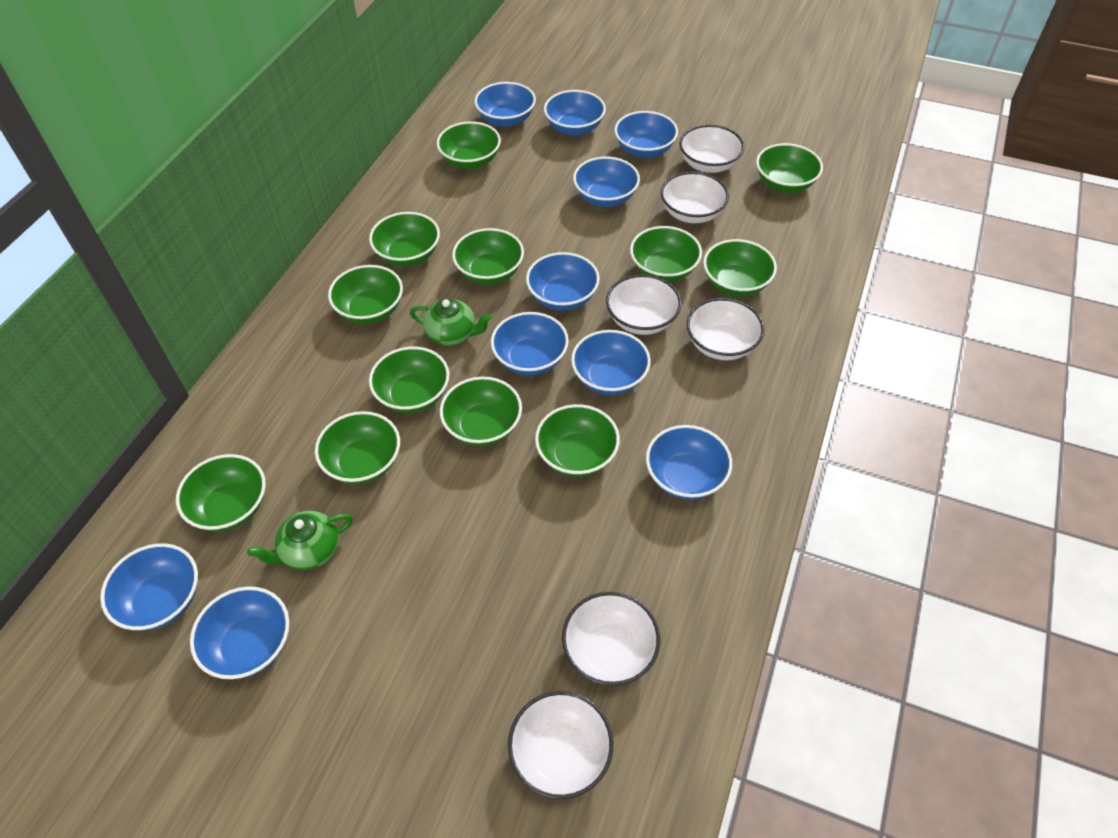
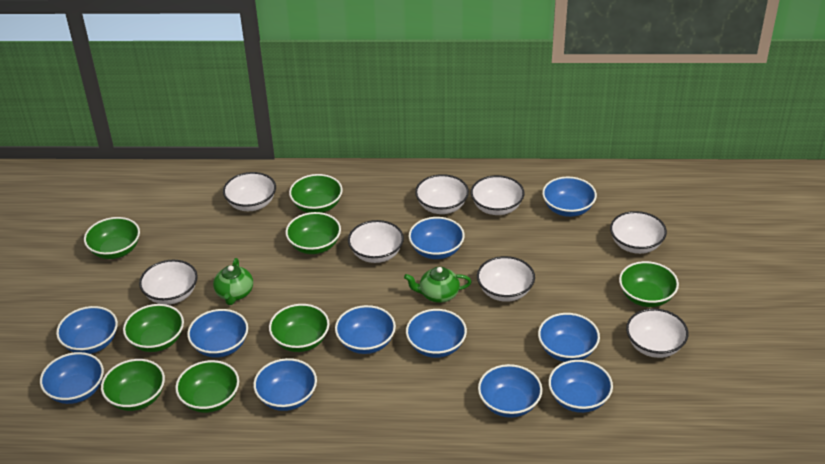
blue bowl: [100,543,198,630] [190,586,289,679] [475,82,536,127] [491,312,569,376] [526,252,600,311] [544,90,606,136] [571,330,651,395] [573,157,640,207] [615,111,678,158] [646,425,732,500] = 10 -> [40,352,104,404] [56,306,118,354] [187,309,248,358] [253,358,317,411] [335,305,396,354] [406,309,467,358] [409,217,465,259] [478,364,542,418] [538,313,600,362] [542,177,597,217] [548,360,613,413] = 11
green bowl: [176,454,266,532] [315,411,400,484] [328,265,403,324] [369,212,440,267] [369,347,449,413] [437,121,501,169] [440,377,522,446] [452,228,524,284] [535,404,620,477] [630,226,702,282] [703,239,777,297] [756,143,823,193] = 12 -> [84,217,140,259] [101,359,165,411] [123,304,184,352] [175,360,239,413] [269,304,330,352] [285,212,341,254] [289,174,343,213] [619,261,679,307] = 8
white bowl: [508,691,613,799] [562,592,660,686] [606,274,681,335] [661,172,729,223] [680,125,744,173] [687,298,764,360] = 6 -> [139,260,198,305] [223,172,276,211] [348,220,404,263] [415,174,469,214] [471,175,524,215] [477,256,535,302] [610,211,667,254] [626,308,688,358] = 8

